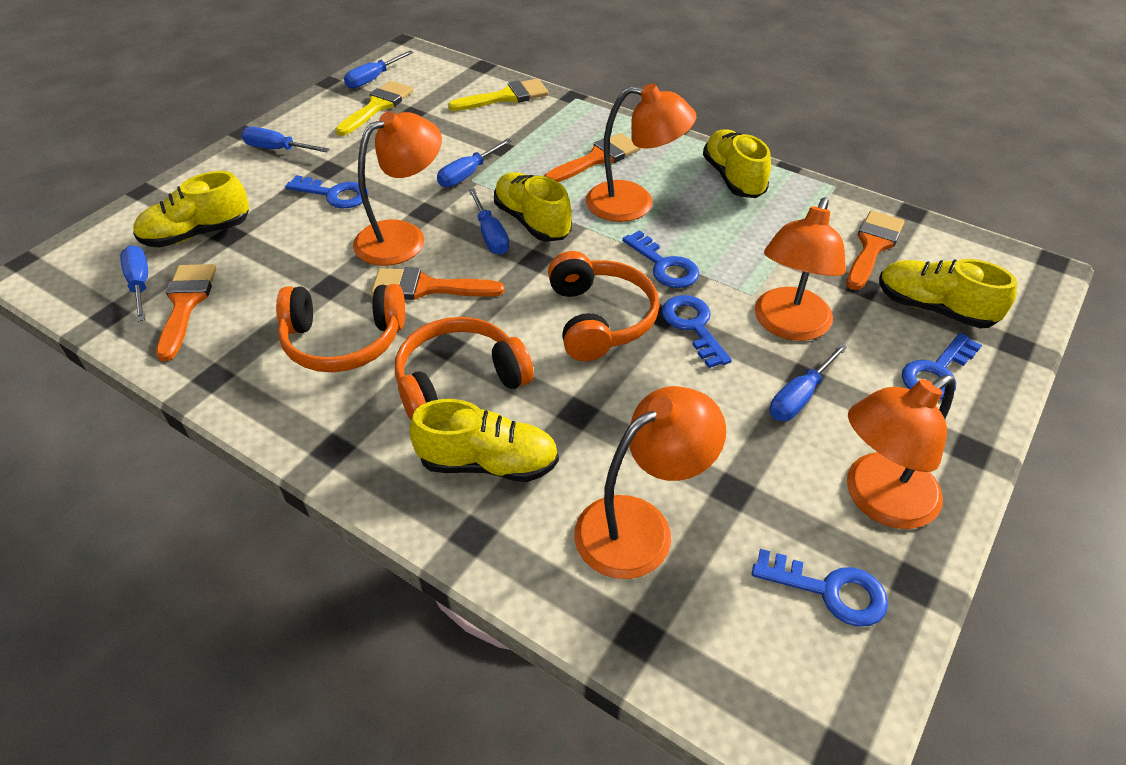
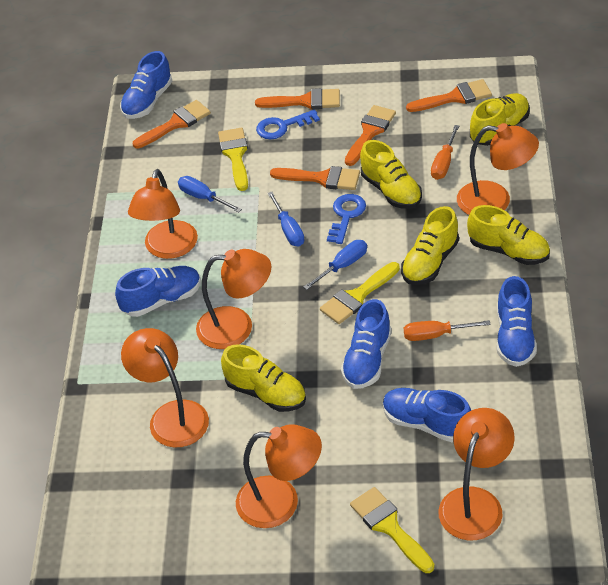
blue key: [285,175,369,208] [622,230,699,288] [662,295,732,368] [752,549,888,627] [902,333,982,400] = 5 -> [256,110,320,139] [327,194,366,244] = 2
blue screwdriver: [120,245,148,322] [242,127,330,152] [344,51,413,89] [437,139,511,187] [468,188,509,255] [770,344,848,421] = 6 -> [178,176,242,212] [268,192,304,247] [303,240,367,290] = 3
blue shoe: none = 0 -> [115,266,201,317] [120,51,172,119] [341,299,392,389] [383,388,471,442] [497,276,537,367] = 5
orange brush: [156,264,216,361] [371,267,504,300] [544,133,641,182] [846,210,905,290] = 4 -> [133,100,211,149] [255,88,340,109] [270,166,360,190] [345,105,396,166] [406,79,492,112] = 5
orange headphones: [276,284,405,372] [395,317,534,420] [548,251,659,361] = 3 -> none = 0
orange lamp: [353,111,442,266] [574,386,726,579] [586,84,696,222] [755,198,846,341] [847,375,956,529] = 5 -> [121,328,209,448] [128,169,198,259] [196,249,271,349] [236,424,322,528] [438,408,514,540] [457,123,539,215] = 6
orange screwdriver: none = 0 -> [404,320,491,341] [431,125,459,180] = 2
yellow brush: [335,81,413,136] [448,78,549,111] = 2 -> [218,128,248,191] [320,262,400,324] [350,487,434,573] = 3

